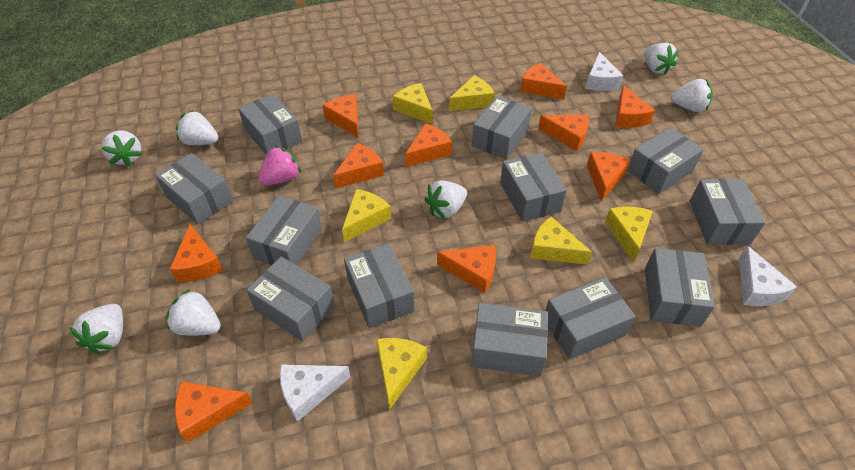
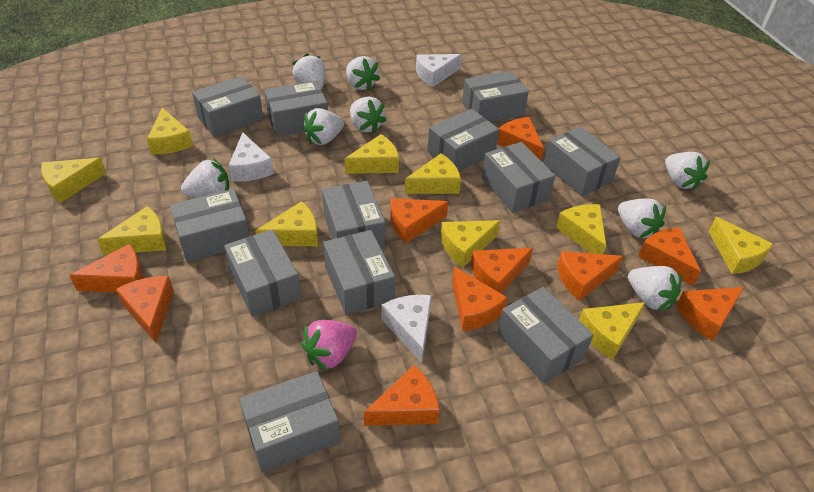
white strawberry: [69,304,123,354] [102,130,143,166] [165,288,221,336] [176,110,218,145] [425,180,467,219] [644,43,679,75] [670,79,713,112] = 7 -> [181,158,229,198] [292,54,325,90] [303,108,344,145] [346,56,380,91] [350,97,386,134] [618,198,666,238] [628,266,682,311] [665,152,710,191] = 8
yellow cheese: [342,189,391,242] [376,338,427,410] [393,83,433,124] [449,75,495,111] [530,217,592,265] [605,207,653,262] = 6 -> [41,158,106,203] [97,206,167,255] [147,108,193,154] [255,201,318,246] [345,134,399,174] [405,154,461,194] [440,220,501,267] [556,204,606,254] [579,302,645,360] [708,217,773,274] = 10

